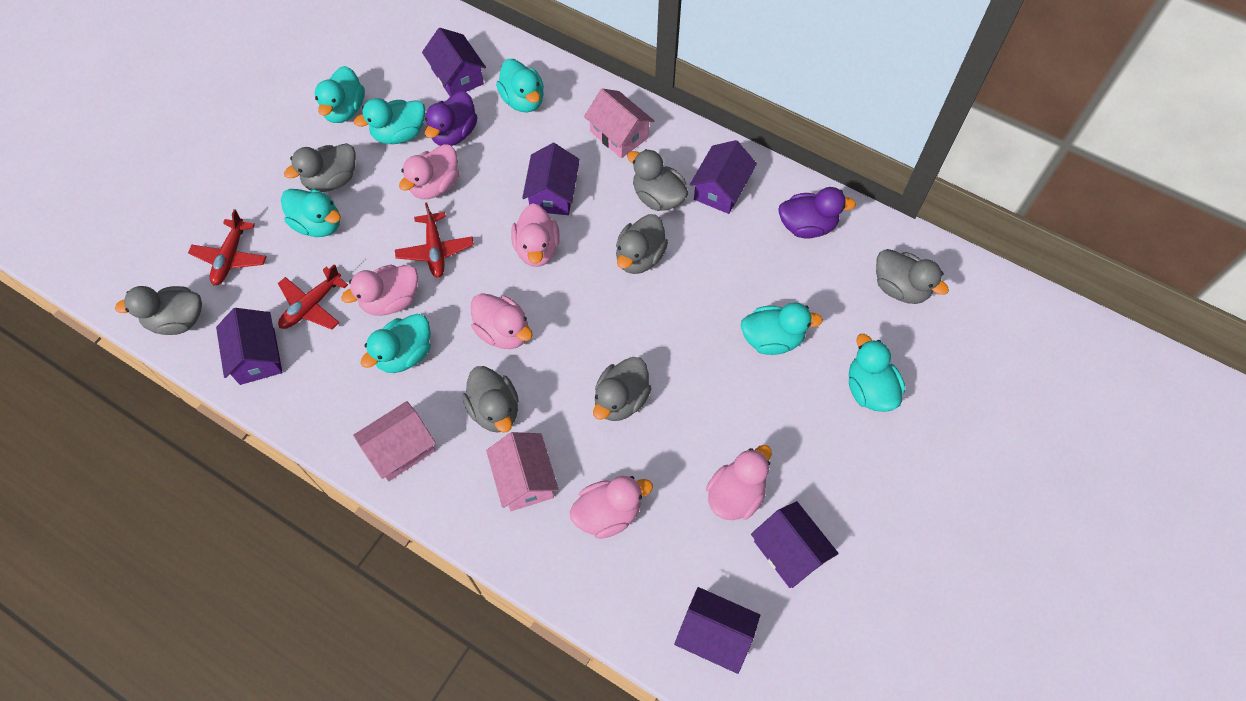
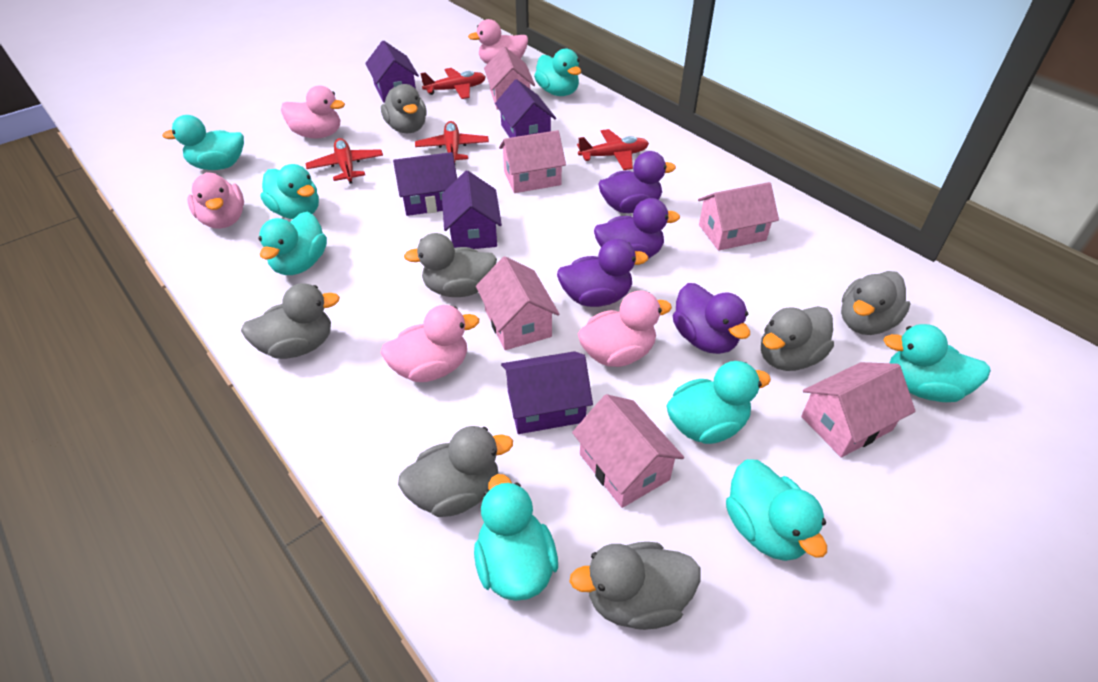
pink duck: [341,265,418,316] [399,144,459,199] [471,293,533,349] [511,204,560,267] [570,476,653,539] [706,445,772,520] = 6 -> [187,172,244,229] [281,86,345,139] [381,305,479,382] [468,19,528,64] [578,291,672,367] = 5
pink house: [353,401,436,482] [486,432,559,511] [584,89,655,158] = 3 -> [476,256,560,350] [484,47,535,109] [499,130,566,193] [572,394,684,508] [698,182,779,251] [801,362,916,457] = 6
purple duck: [425,91,478,146] [778,187,856,239] = 2 -> [557,239,648,307] [594,198,680,259] [598,151,676,213] [673,283,750,354] = 4
purple house: [216,308,282,385] [422,28,486,97] [522,143,580,215] [674,587,760,674] [690,140,757,214] [751,501,839,588] = 6 -> [365,40,419,103] [393,152,457,216] [442,170,502,249] [495,79,556,138] [501,351,593,434] = 5
red plane: [188,209,267,285] [278,264,348,329] [395,203,474,278] = 3 -> [305,138,383,184] [415,121,489,162] [420,68,486,99] [577,129,649,170] = 4
turquoise duck: [281,189,341,237] [315,66,365,123] [354,98,425,144] [361,314,431,373] [496,59,544,112] [741,302,823,355] [849,334,905,412] = 7 -> [162,115,244,170] [258,212,327,275] [260,164,319,219] [474,474,558,601] [534,49,581,96] [667,361,771,444] [726,459,827,561] [883,324,991,402] = 8

